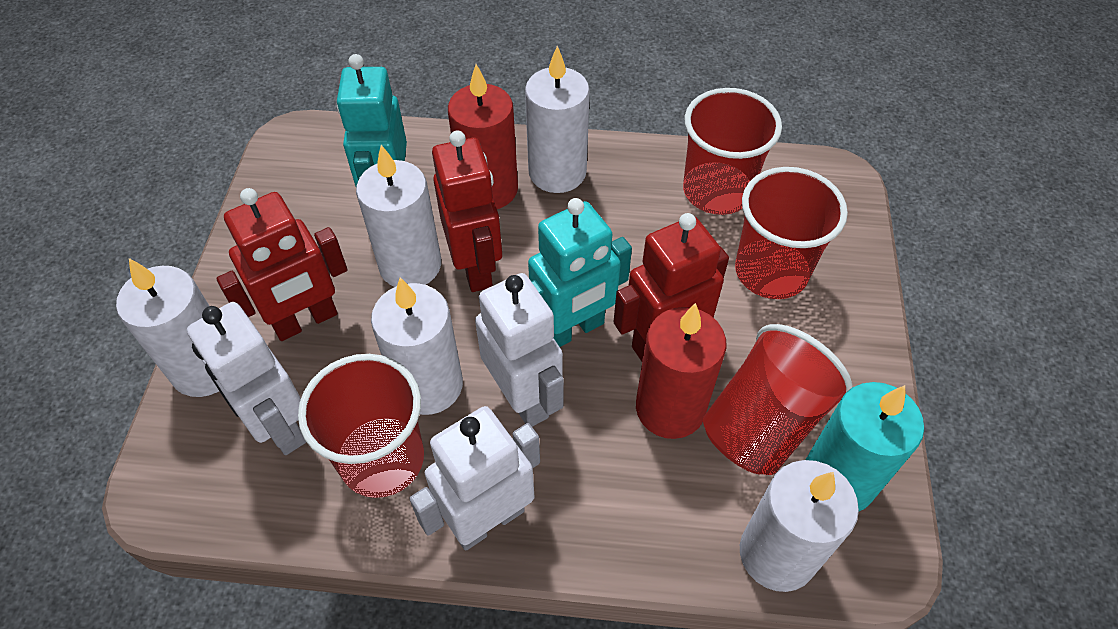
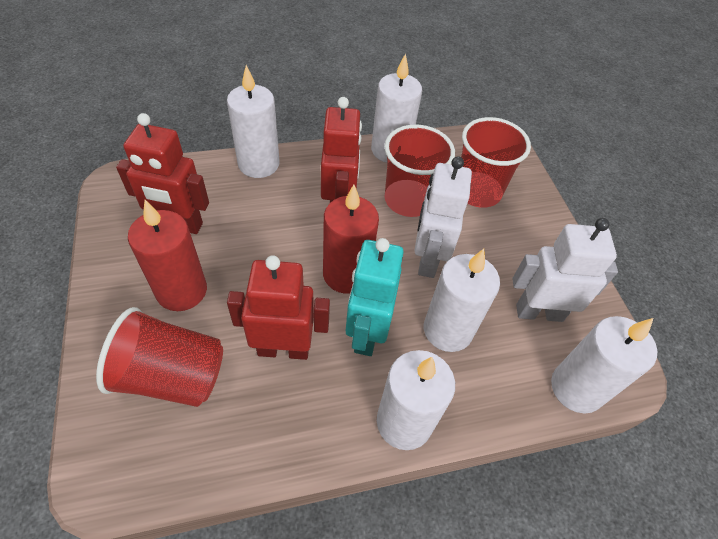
red cup: [298,354,424,498] [683,88,782,215] [703,324,853,475] [735,167,848,299] = 4 -> [96,307,223,407] [384,125,455,217] [461,117,531,208] = 3
turquoise candle: [805,382,924,511] = 1 -> none = 0
turquoise robot: [337,54,407,186] [528,198,632,347] = 2 -> [346,238,404,356] = 1
white robot: [187,302,306,455] [409,406,540,551] [475,273,564,427] = 3 -> [414,156,472,278] [512,218,618,322] = 2

